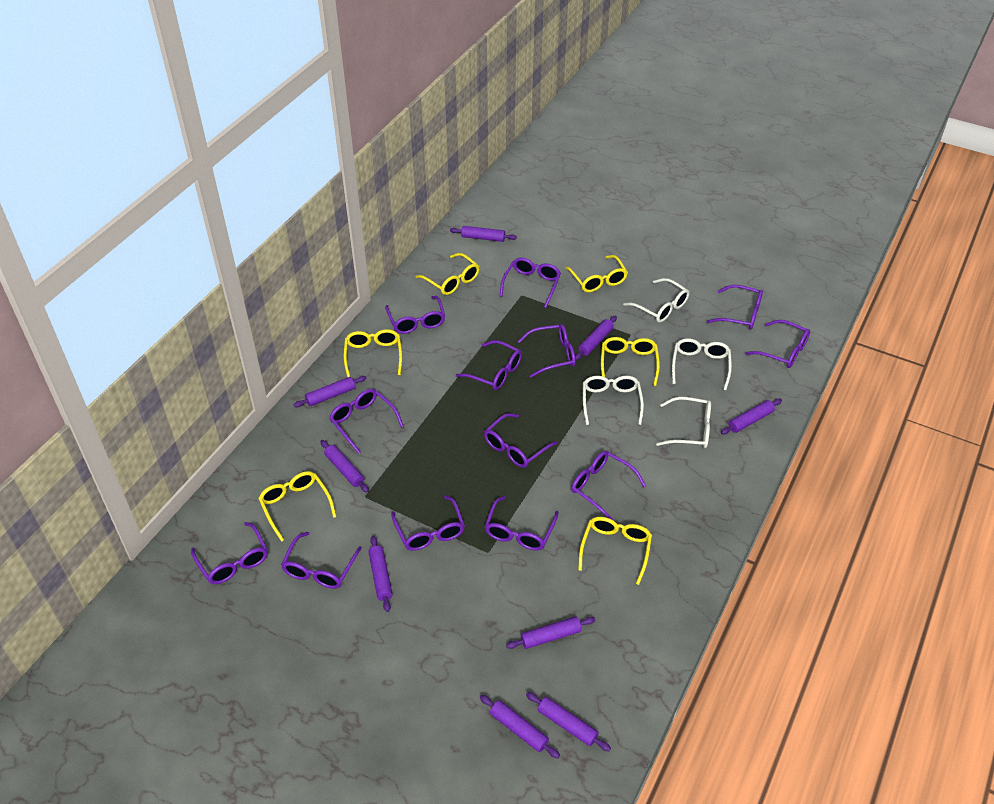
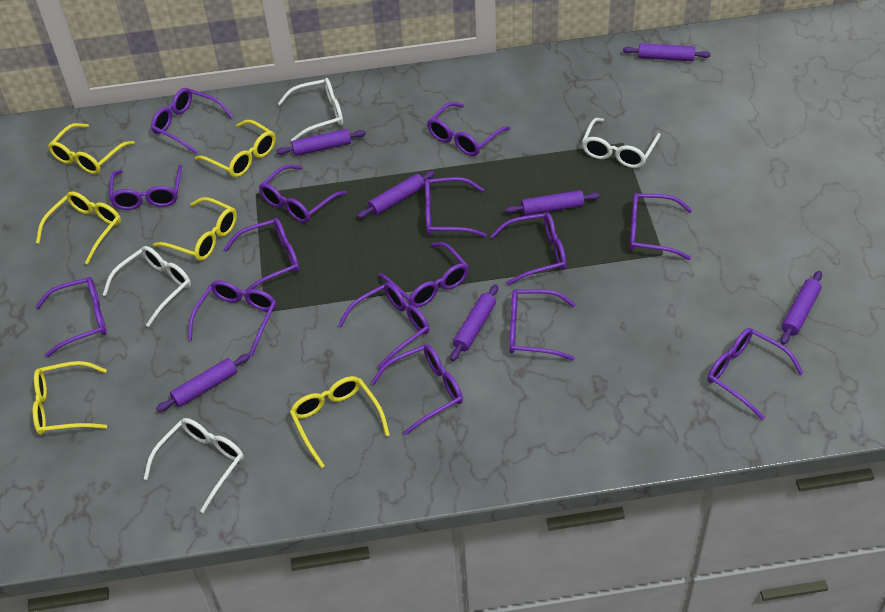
purple glasses: [191,522,268,584] [281,532,362,589] [329,389,404,454] [385,296,445,334] [391,496,465,551] [456,340,522,390] [484,413,558,468] [484,496,559,551] [500,258,561,308] [518,324,576,378] [571,451,646,521] [707,285,763,330] [745,320,810,368] = 13 -> [35,277,107,357] [109,165,182,210] [151,88,233,154] [188,280,276,357] [224,218,300,295] [259,165,347,223] [338,283,429,369] [371,344,463,435] [378,242,469,308] [425,177,487,237] [427,102,510,156] [490,212,566,286] [509,289,576,361] [630,193,692,260] [708,328,803,420] = 15
purple rolling pin: [293,376,366,407] [320,440,369,493] [368,536,393,612] [450,226,517,242] [480,695,560,758] [506,617,595,649] [526,692,611,751] [575,315,617,360] [721,399,782,435] = 9 -> [156,354,250,412] [276,129,366,156] [357,171,435,218] [450,284,498,361] [505,190,600,215] [623,43,711,61] [780,271,822,344] = 7

